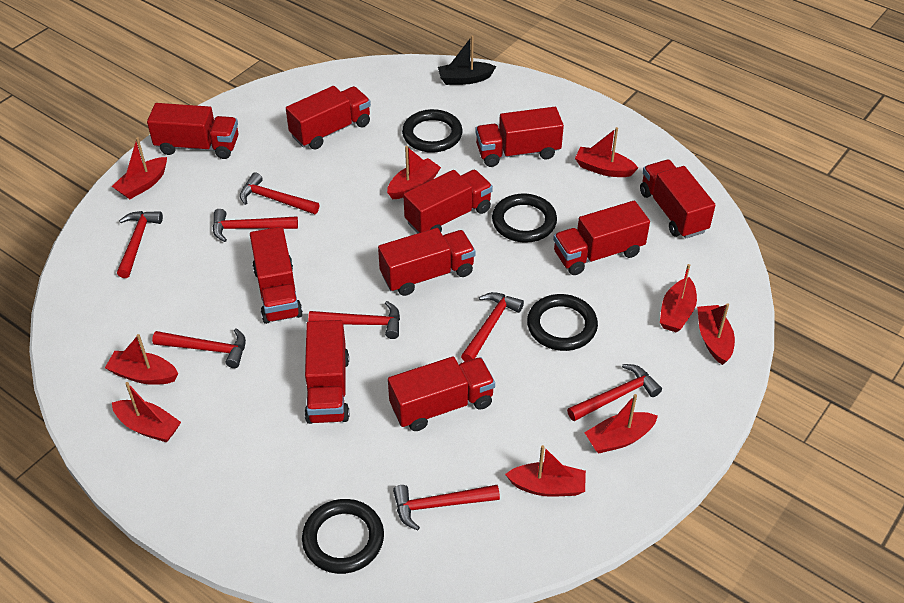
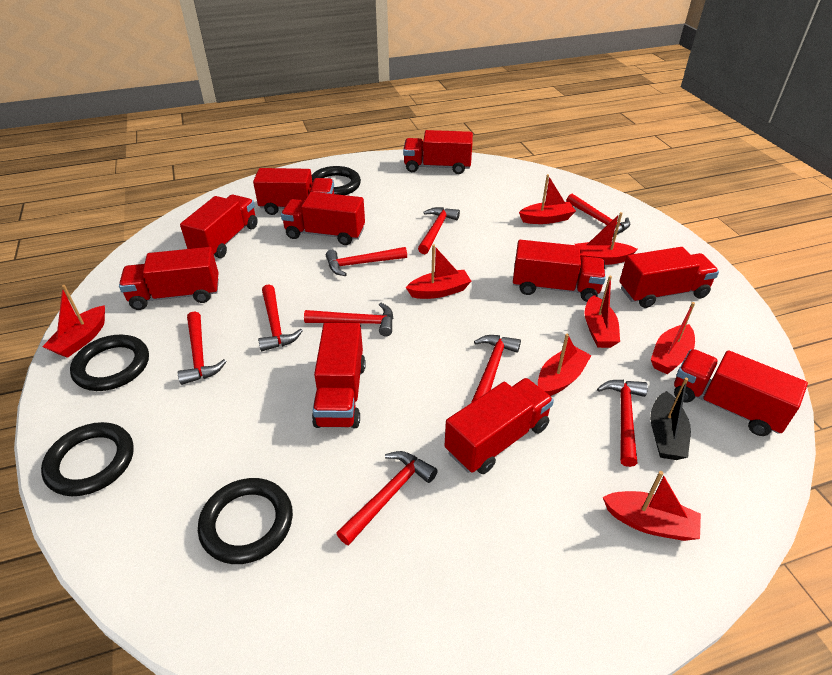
red boat: [105,334,178,385] [112,137,167,199] [112,382,181,442] [387,146,441,199] [505,445,586,497] [575,127,638,177] [584,394,658,453] [660,264,697,333] [697,303,735,365] = 9 -> [42,285,105,358] [406,244,471,299] [519,174,576,224] [538,334,592,396] [575,212,638,265] [584,276,620,348] [603,471,701,541] [651,302,695,374] = 8
red hammer: [117,211,163,278] [152,328,246,368] [213,209,298,242] [240,172,319,214] [308,301,400,339] [393,485,500,530] [461,292,524,362] [567,364,662,421] = 8 -> [178,311,227,385] [258,284,303,351] [304,303,393,336] [326,247,407,276] [336,451,438,546] [418,207,460,254] [472,335,521,402] [566,194,630,237] [597,380,648,467] = 9

